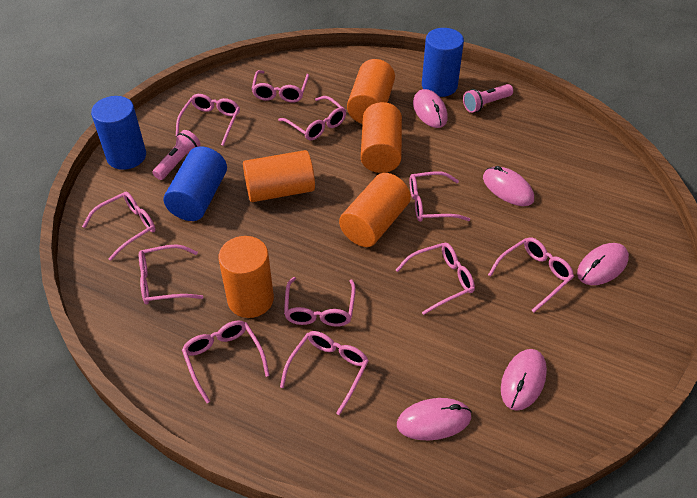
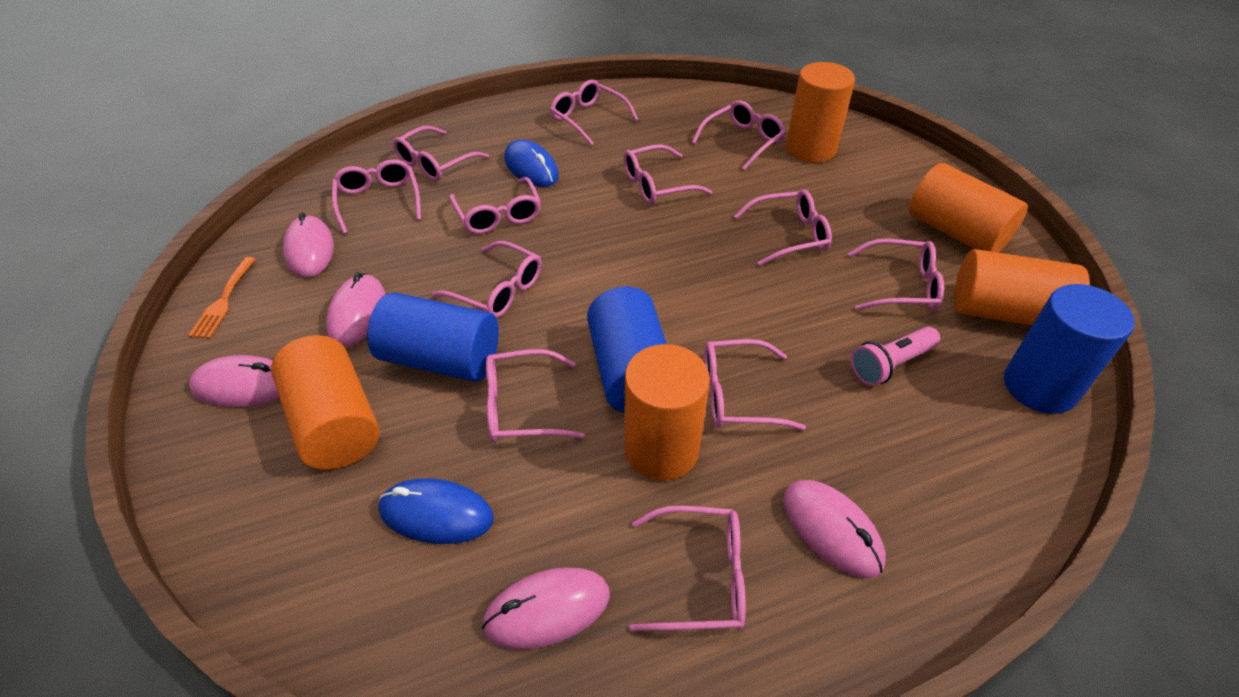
blue mouse: none = 0 -> [378,478,494,544] [504,140,559,187] = 2
orange fork: none = 0 -> [188,257,256,339] = 1
pink flashlight: [153,130,201,180] [463,84,513,113] = 2 -> [851,327,940,386] = 1
pink glasses: [82,192,156,261] [139,244,203,304] [176,94,240,146] [182,320,270,403] [252,70,309,103] [278,96,346,141] [280,331,369,415] [284,277,356,327] [396,243,475,315] [410,171,470,222] [488,237,574,312] = 11 -> [332,159,421,234] [393,126,489,181] [432,241,542,318] [449,177,541,234] [486,349,585,442] [550,80,638,146] [623,144,713,204] [629,506,746,632] [692,100,786,170] [704,339,806,430] [734,189,832,266] [848,239,944,310] = 12

